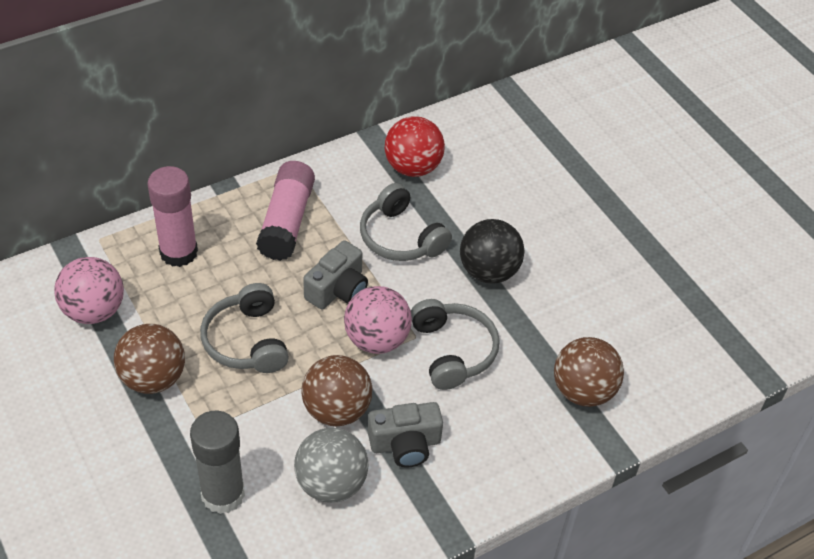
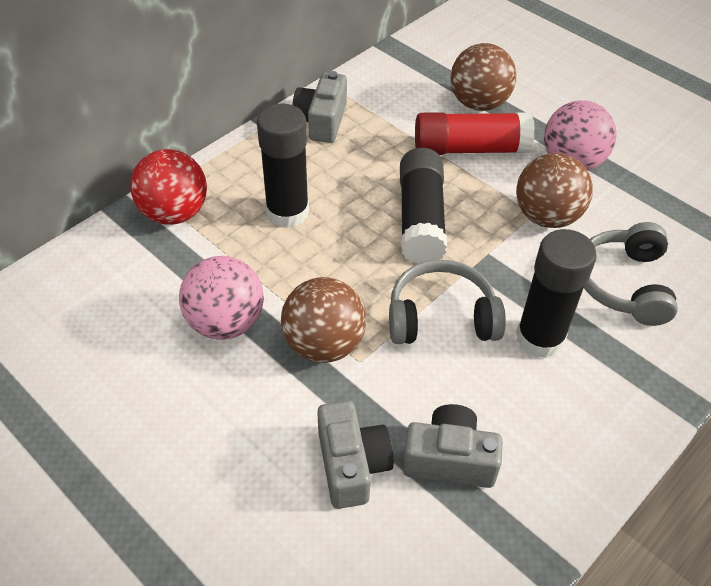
black ball: [460,219,525,284] = 1 -> none = 0
black glue stick: none = 0 -> [257,103,309,228] [400,148,447,264] [516,229,597,358] = 3
grey ball: [294,428,369,503] = 1 -> none = 0
grey camera: [303,240,368,309] [368,402,443,468] = 2 -> [292,71,347,143] [317,401,394,509] [403,404,502,488] = 3
grey glue stick: [190,410,245,514] = 1 -> none = 0
grey headphones: [200,283,289,373] [360,183,452,261] [411,299,500,390] = 3 -> [389,259,506,344] [584,222,678,326] = 2
pink glue stick: [148,166,198,267] [256,161,315,261] = 2 -> none = 0
red glue stick: none = 0 -> [415,112,535,155] = 1

